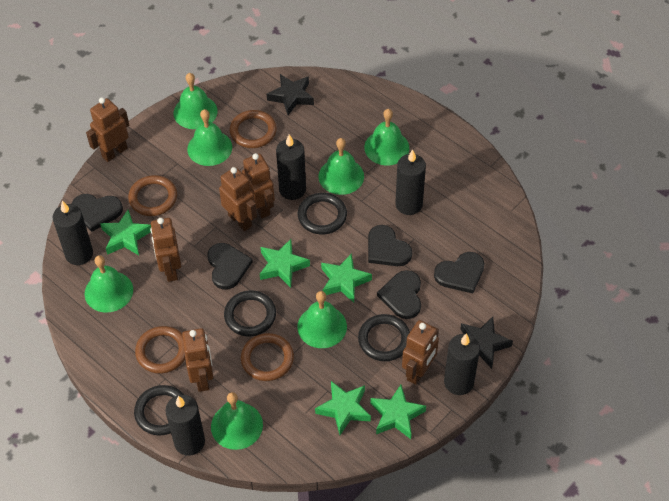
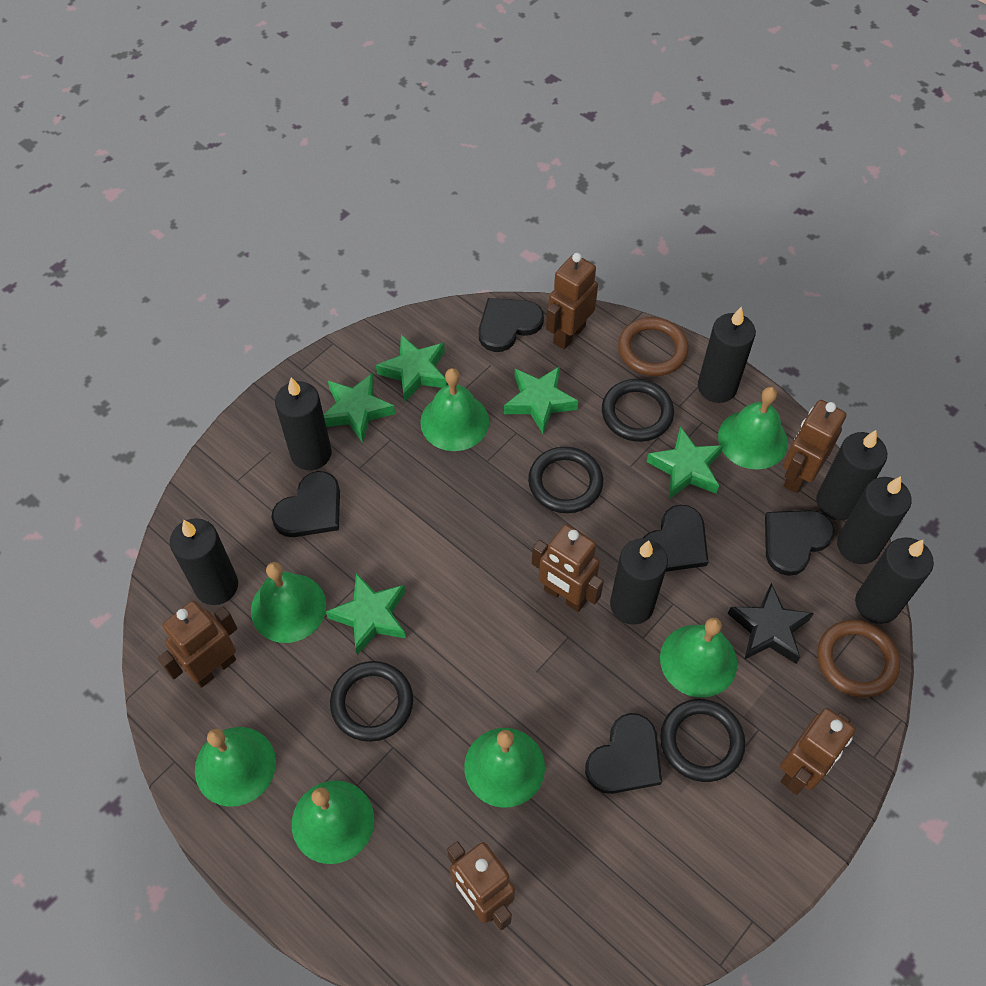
black candle: [52,201,93,265] [166,395,205,456] [276,134,306,200] [395,149,426,215] [444,333,480,395] = 5 -> [170,518,238,605] [275,377,332,470] [610,538,668,625] [698,306,756,403] [816,430,887,520] [837,476,912,564] [855,537,934,624] = 7
black star: [267,74,314,115] [460,317,513,369] = 2 -> [728,583,814,664] = 1
brown ring: [128,175,177,216] [135,326,185,374] [229,110,277,148] [241,333,294,381] = 4 -> [618,317,689,376] [817,620,900,698] = 2

